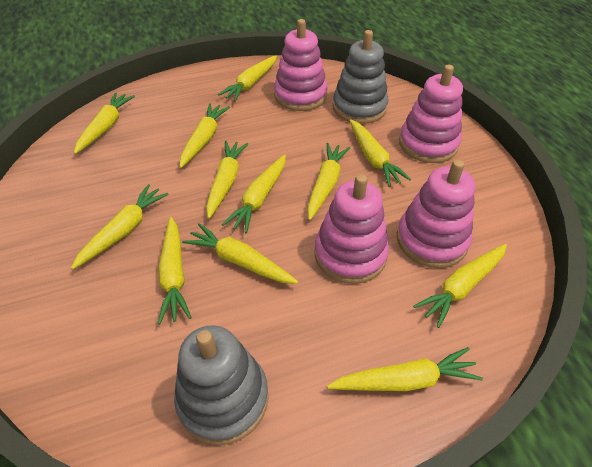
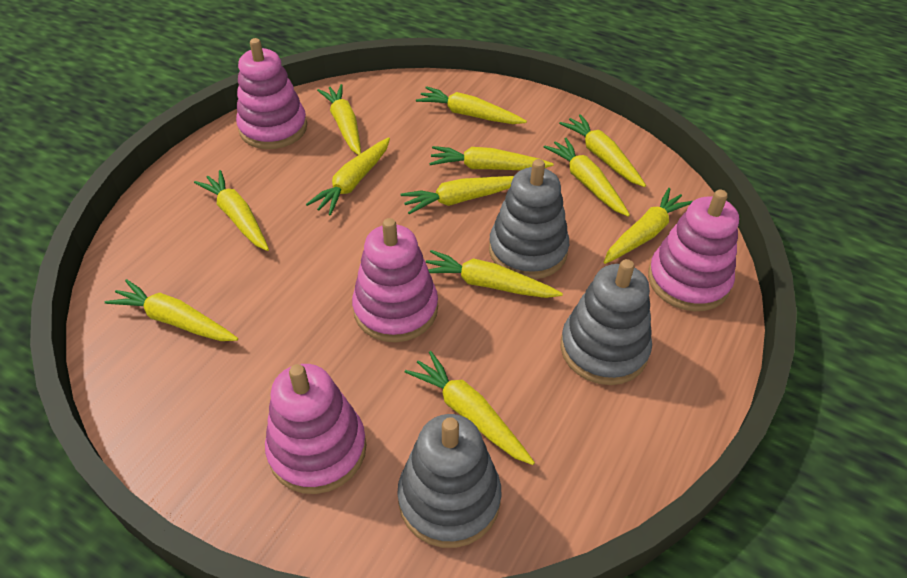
grey stacking toy: [174,325,269,445] [333,30,389,124] = 2 -> [397,414,501,548] [489,159,569,279] [561,259,652,385] = 3

